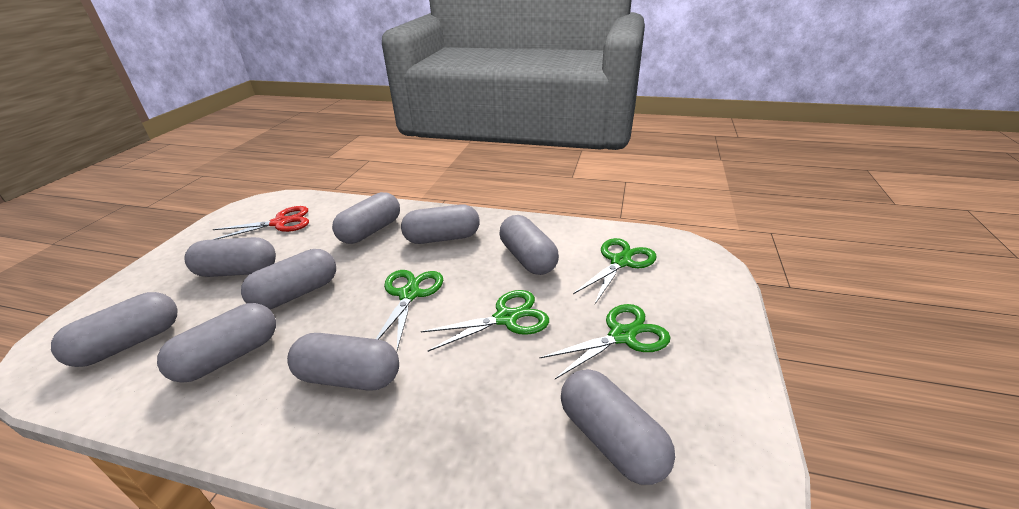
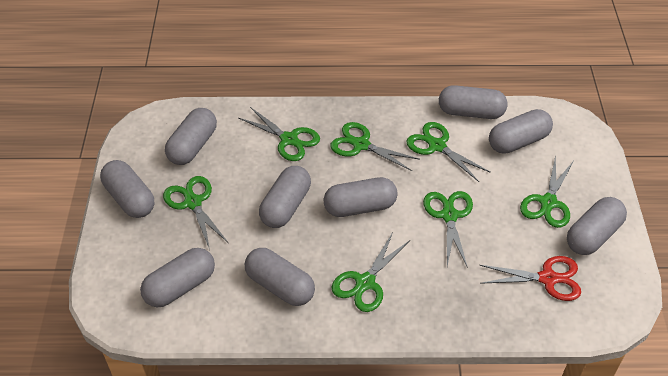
green scissors: [376,270,443,350] [421,290,549,352] [539,304,671,379] [573,238,657,304] = 4 -> [163,176,228,250] [239,107,320,161] [330,122,420,171] [332,232,410,312] [406,122,491,182] [423,191,473,268] [520,155,574,228] = 7

